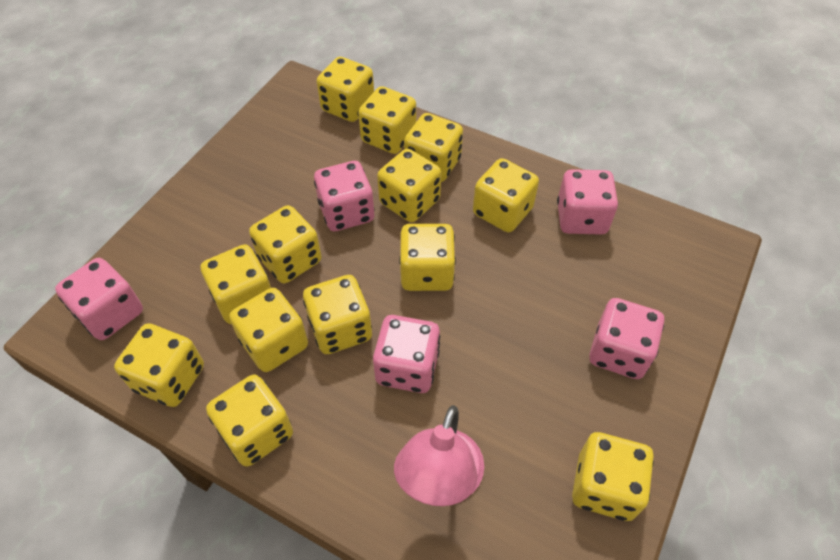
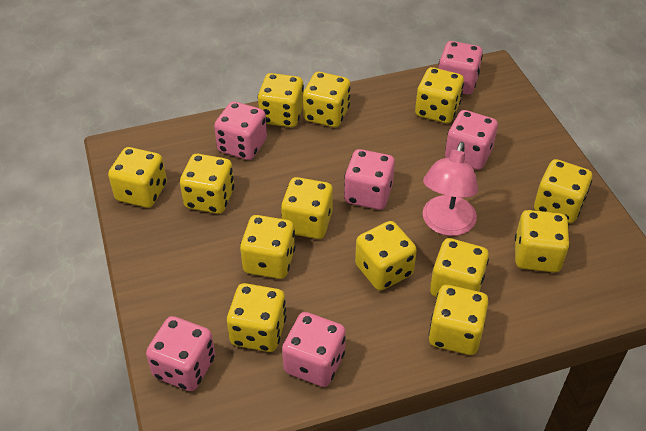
pink dice: [55,258,143,340] [314,161,375,232] [373,315,440,393] [557,169,618,235] [589,298,664,379] = 5 -> [146,316,215,391] [214,101,267,160] [282,312,346,387] [344,149,395,210] [438,41,483,94] [445,110,498,170] = 6

